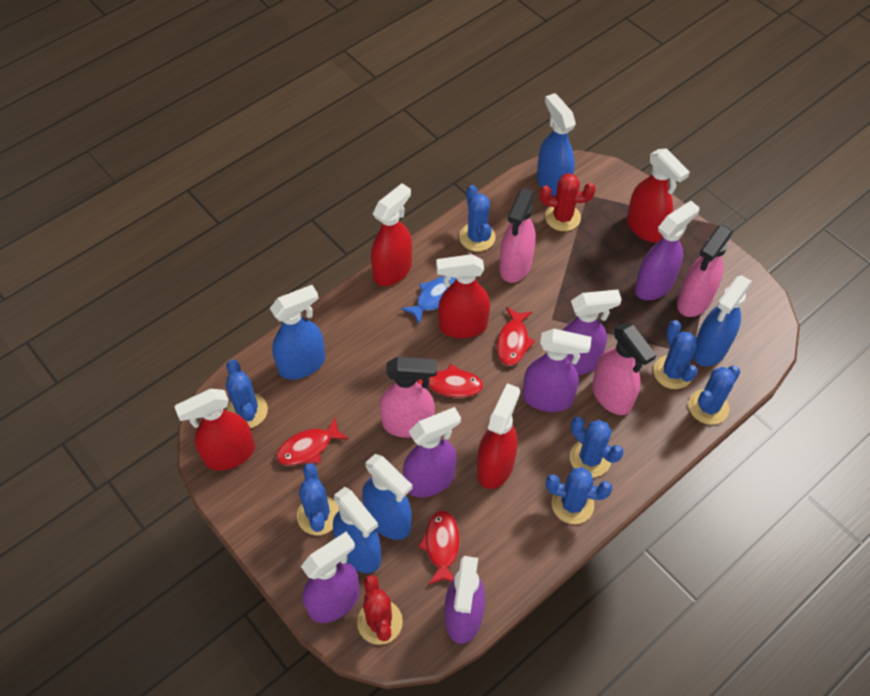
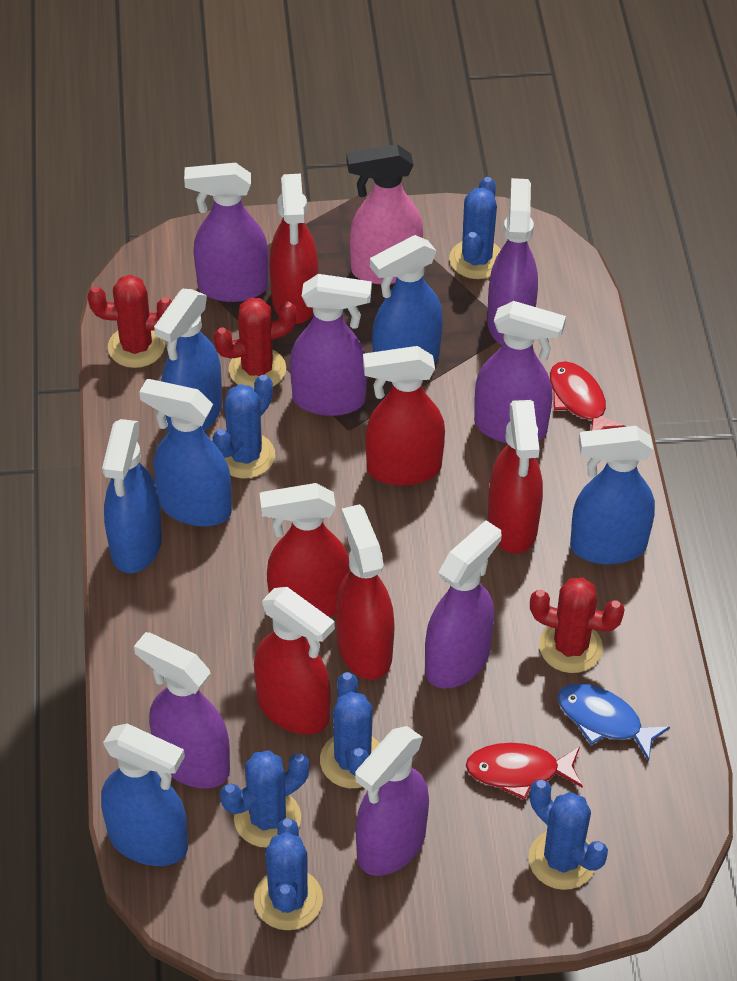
blue cactus: [226,359,268,428] [297,463,339,535] [459,185,496,252] [546,467,612,524] [570,417,624,477] [653,320,698,389] [689,366,740,425] = 7 -> [213,375,275,479] [220,750,309,848] [254,819,323,930] [320,672,380,788] [449,177,501,279] [528,780,608,890] = 6
blue spray bottle: [270,285,325,380] [333,487,381,573] [362,454,413,540] [537,93,576,196] [693,275,753,366] = 5 -> [101,723,188,866] [102,419,162,573] [139,379,232,526] [154,289,222,433] [370,235,443,363] [570,426,655,564] = 6
pink spray bottle: [379,357,437,438] [499,188,536,283] [592,323,656,415] [677,225,734,317] = 4 -> [347,144,423,284] = 1
purple spray bottle: [301,532,360,623] [403,407,461,497] [444,556,485,644] [523,329,592,412] [562,290,622,375] [635,201,700,300] = 6 -> [134,632,230,788] [184,163,269,302] [290,274,372,416] [355,726,429,876] [425,520,502,688] [474,301,566,444] [487,178,538,345] = 7
red cactus: [357,575,403,645] [540,173,596,231] = 2 -> [88,275,172,368] [214,298,297,389] [530,577,625,673] = 3
red fish: [276,417,349,465] [418,364,483,398] [418,510,460,585] [497,307,535,366] = 4 -> [466,743,583,800] [550,361,626,431] = 2
red spray bottle: [174,389,255,471] [371,183,412,286] [436,254,490,338] [477,383,520,489] [627,148,690,243] = 5 -> [254,587,335,735] [259,483,350,617] [270,174,318,324] [336,504,395,680] [363,346,445,486] [488,400,543,554] = 6

